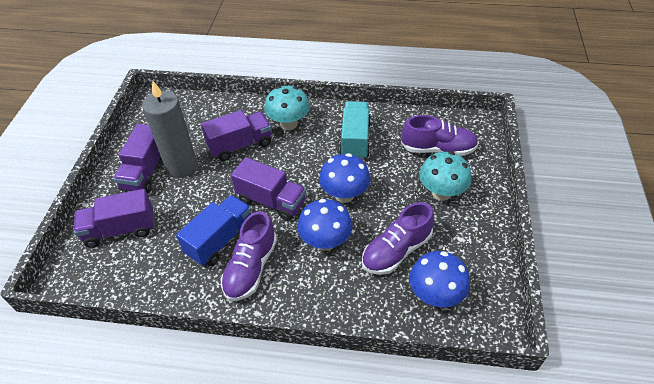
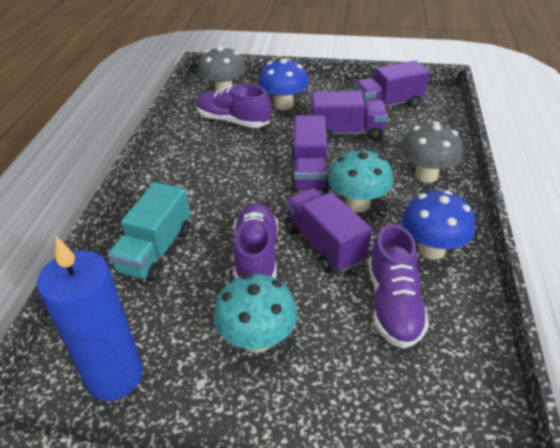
blue candle: none = 0 -> [37,236,143,401] = 1
blue mushroom: [297,199,353,251] [319,153,370,203] [409,251,470,307] = 3 -> [259,58,309,110] [402,190,475,260] = 2
blue truck: [176,195,252,266] = 1 -> none = 0
grey candle: [142,80,198,178] = 1 -> none = 0
grey mushroom: none = 0 -> [198,46,246,90] [401,121,463,183] = 2

